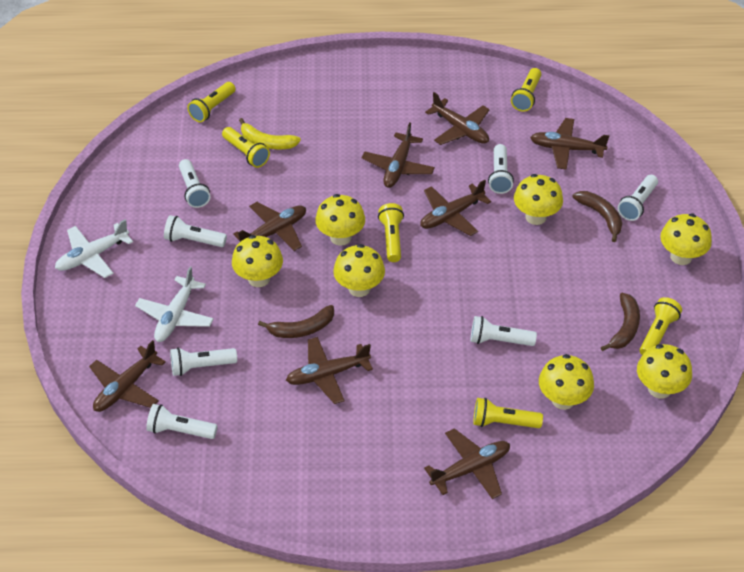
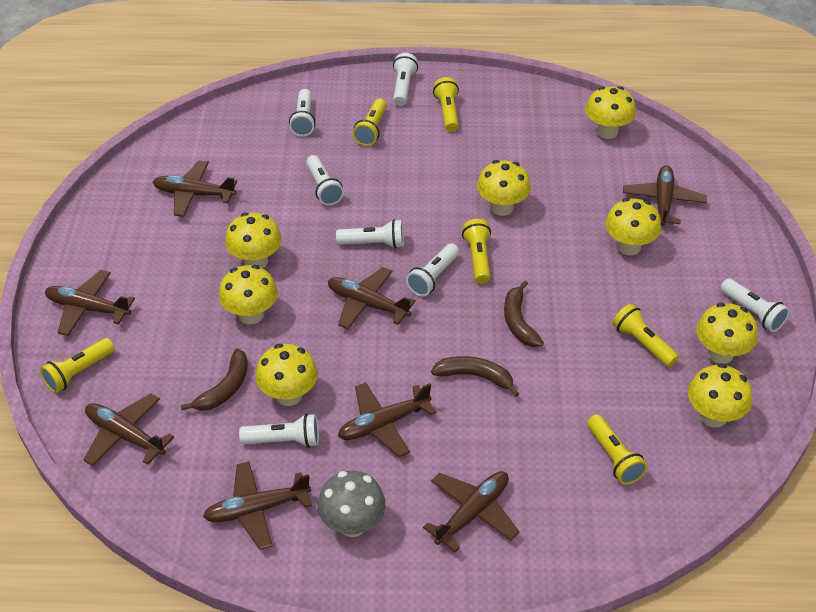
grey mushroom: none = 0 -> [317,471,386,537] = 1
white plane: [55,219,133,278] [135,267,214,342] = 2 -> none = 0
yellow banana: [239,118,301,149] = 1 -> none = 0
yellow mushroom: [232,235,283,287] [315,194,365,246] [333,244,385,297] [514,174,563,225] [539,354,594,410] [637,344,692,399] [660,213,712,265] = 7 -> [219,265,278,324] [225,212,282,268] [255,344,318,406] [477,160,531,216] [585,86,636,139] [605,198,661,255] [688,363,752,428] [696,303,758,364] = 8

